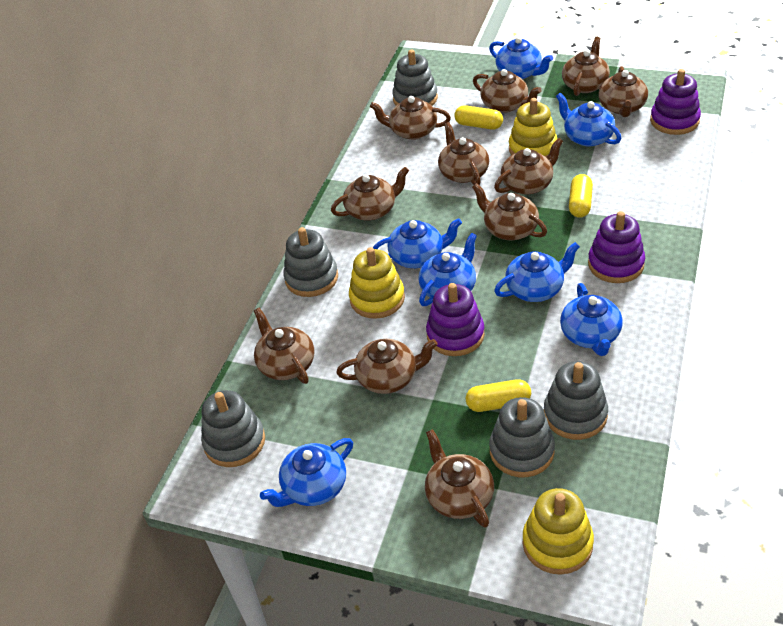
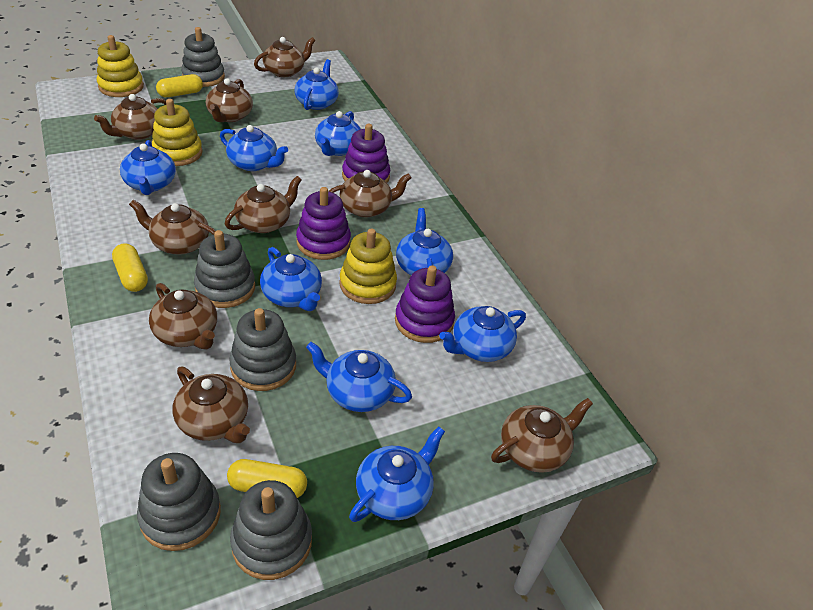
blue teapot: [260,438,353,507] [373,218,462,268] [418,233,477,306] [489,37,553,79] [494,242,580,302] [556,93,621,147] [560,283,623,356] = 7 -> [120,140,176,195] [220,125,288,171] [260,247,322,311] [294,59,339,110] [306,342,412,412] [315,111,361,156] [349,426,445,522] [396,208,453,275] [439,306,526,362] = 9
brown teapot: [254,308,314,384] [331,167,409,221] [336,339,438,394] [370,96,451,140] [425,429,494,528] [438,122,489,185] [472,183,547,240] [473,69,542,113] [494,138,563,195] [562,37,610,96] [598,66,648,117] = 11 -> [94,94,166,140] [129,200,216,255] [149,283,217,349] [172,367,250,443] [206,78,253,122] [225,176,301,233] [254,37,315,77] [329,170,411,217] [491,398,593,473] = 9

